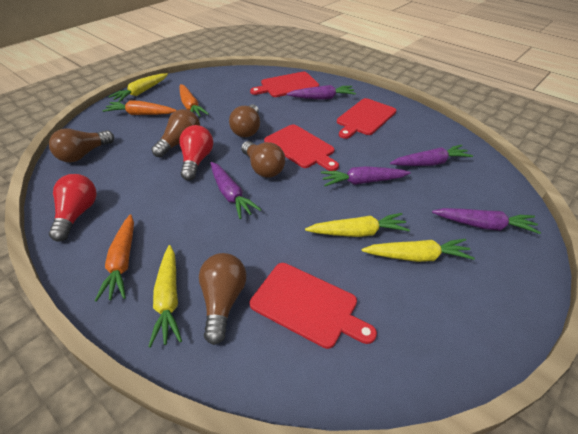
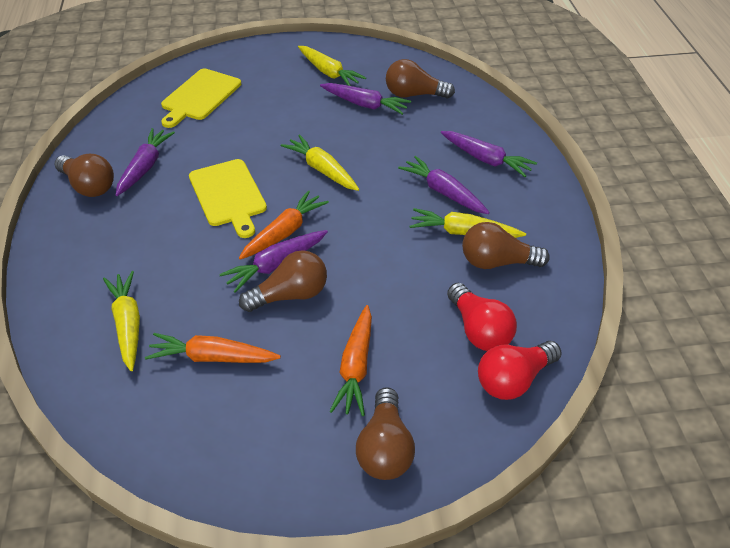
red cutting board: [250,72,319,97] [250,263,377,349] [264,124,339,171] [337,98,396,139] = 4 -> none = 0
yellow cutting board: none = 0 -> [161,69,241,128] [189,159,267,238] = 2

